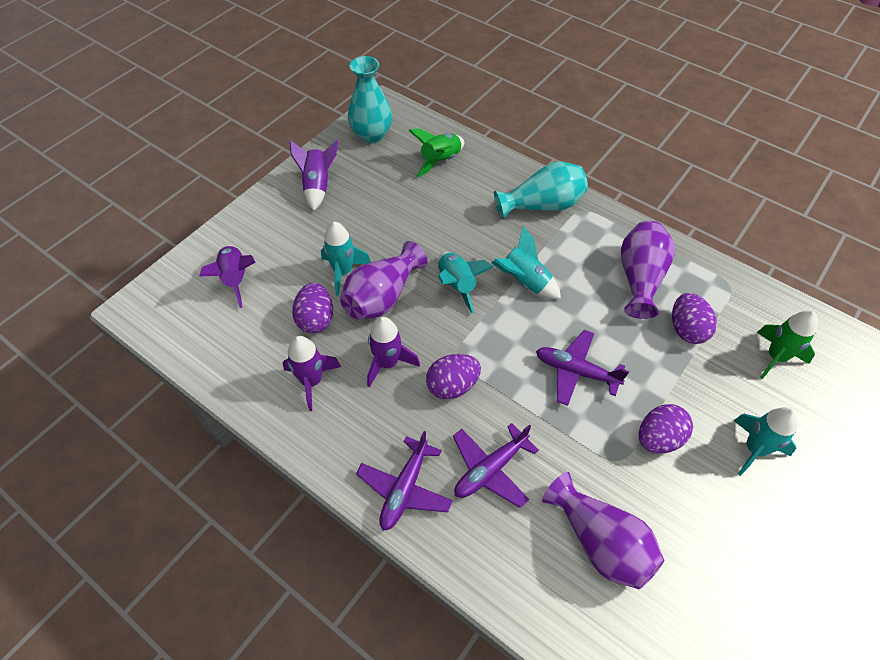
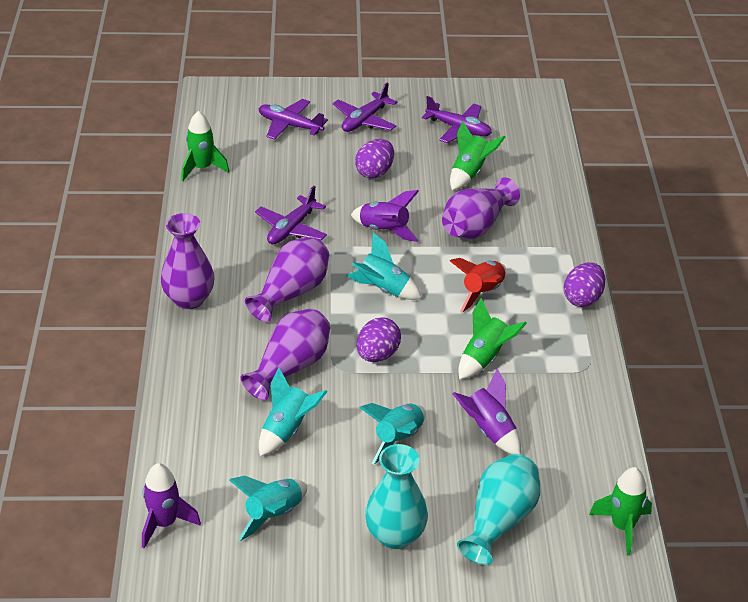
green rocket: [409,129,464,177] [757,310,818,379] = 2 -> [181,111,229,181] [450,121,505,190] [458,298,527,379] [589,467,652,556] = 4
purple egg: [292,283,333,333] [426,354,481,399] [639,404,693,454] [672,293,717,344] = 4 -> [355,139,394,179] [357,317,401,362] [564,262,605,307] = 3
purple plane: [356,431,453,531] [453,423,539,508] [536,330,629,406] = 3 -> [255,186,327,244] [259,99,328,140] [332,83,397,132] [422,96,492,143] = 4
purple rocket: [199,245,256,308] [283,336,341,411] [290,140,338,211] [367,317,420,387] = 4 -> [142,463,201,549] [351,190,419,242] [452,368,521,454] = 3
purple vase: [340,241,428,320] [542,472,664,589] [621,221,675,319] = 3 -> [161,213,214,309] [241,308,330,401] [245,237,329,322] [442,177,520,239] = 4
red rocket: none = 0 -> [450,258,506,313] = 1

